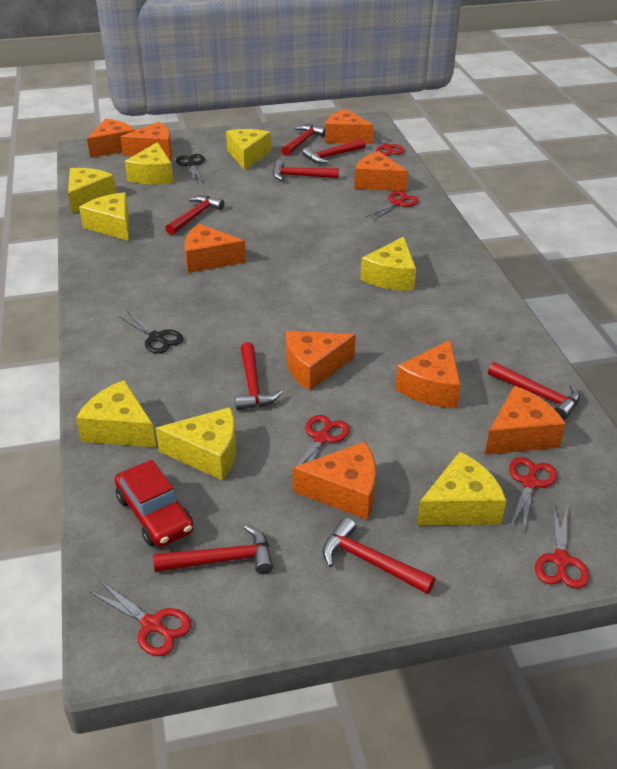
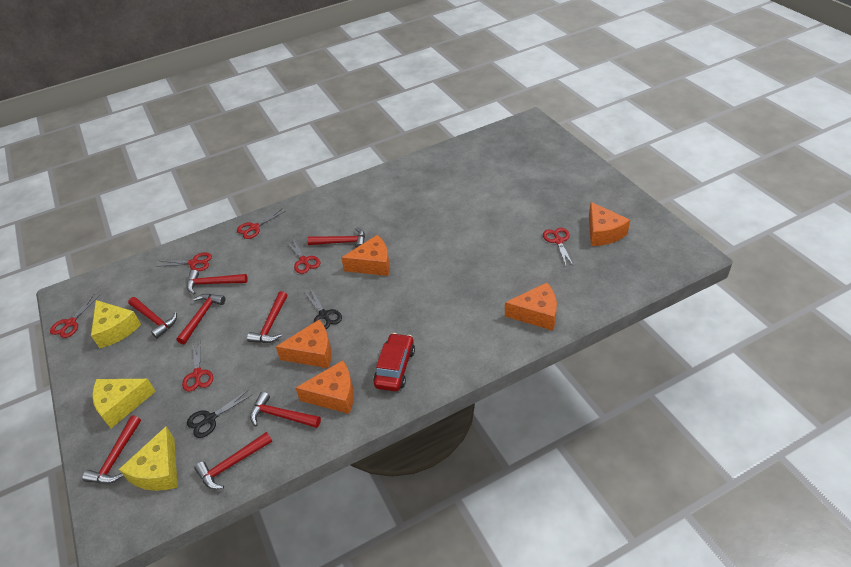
orange cheese: [87,119,135,158] [120,122,172,159] [184,224,246,273] [286,331,356,391] [293,442,376,520] [325,109,373,144] [354,151,408,191] [395,340,461,408] [485,386,566,455] = 9 -> [276,320,331,368] [295,360,354,414] [341,235,390,276] [505,283,557,331] [589,202,630,246] = 5
yellow cheese: [68,168,116,214] [76,380,156,447] [79,192,129,241] [125,142,174,185] [155,407,237,481] [226,129,271,170] [361,237,416,291] [417,452,506,526] = 8 -> [91,300,141,348] [92,379,156,428] [119,426,178,491] = 3

